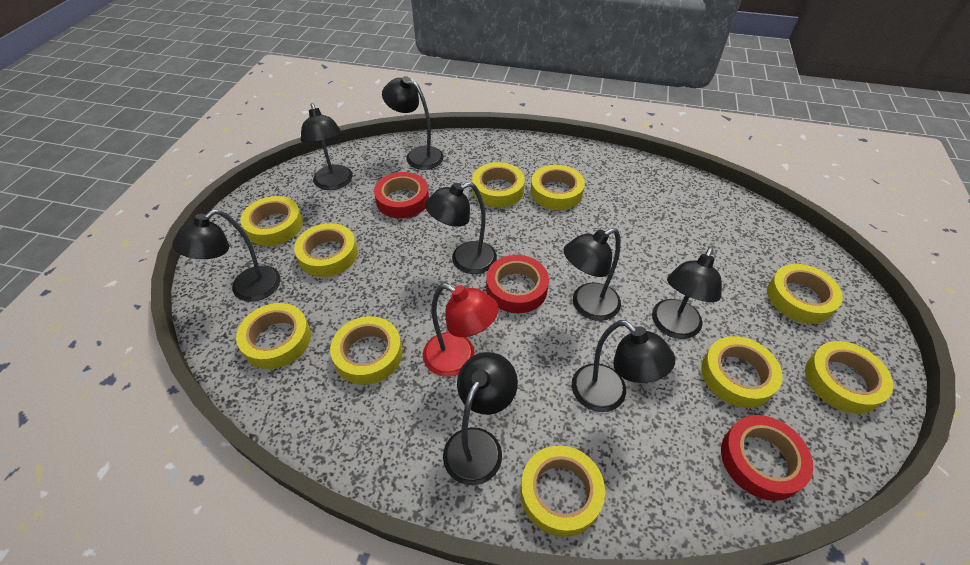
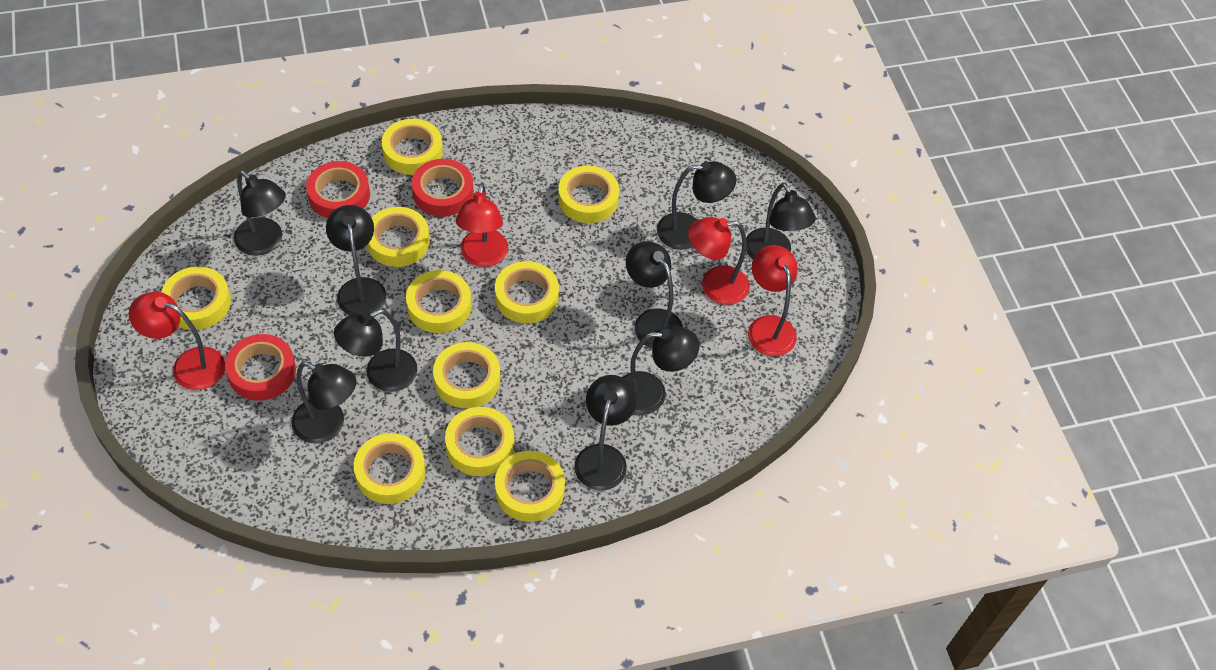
black lamp: [172,209,281,302] [301,103,353,190] [382,76,444,170] [425,182,497,274] [443,352,518,485] [563,228,621,321] [572,320,675,412] [652,247,722,339] = 8 -> [234,171,286,256] [291,362,356,444] [326,205,386,315] [334,309,418,392] [574,375,637,491] [623,326,700,415] [626,241,683,348] [657,161,736,250] [746,183,816,259] = 9
red lamp: [423,283,499,377] = 1 -> [129,292,225,390] [456,183,508,267] [688,217,750,305] [748,245,798,356] = 4

